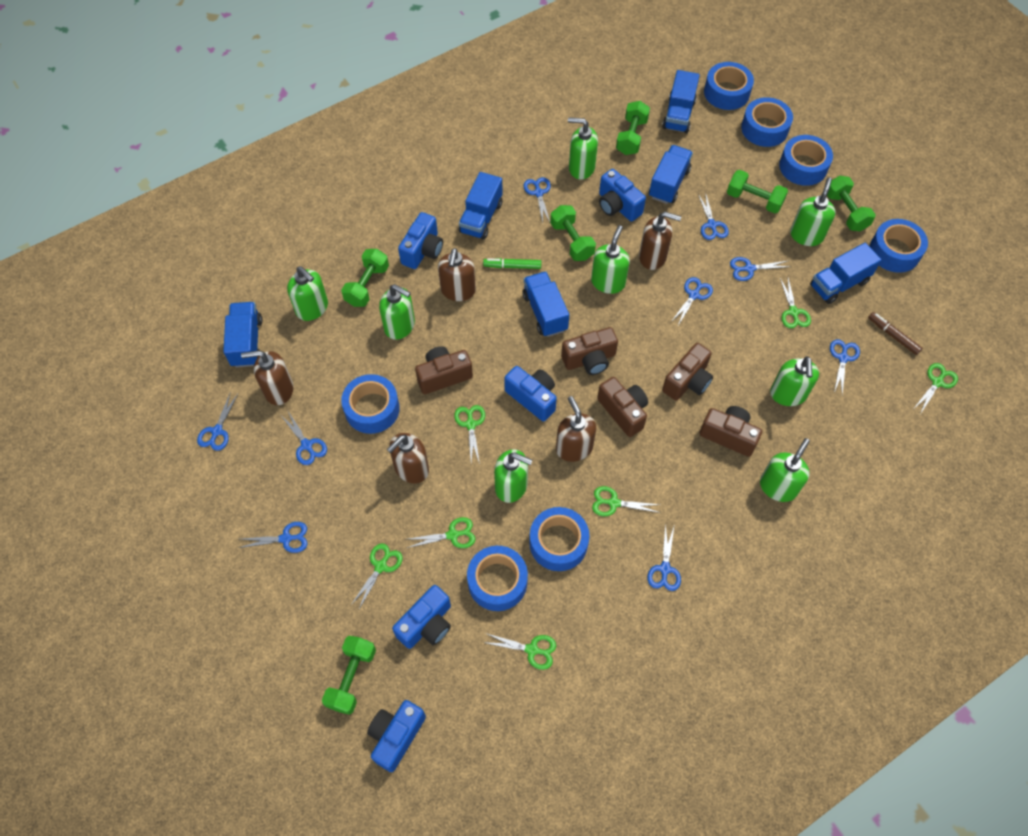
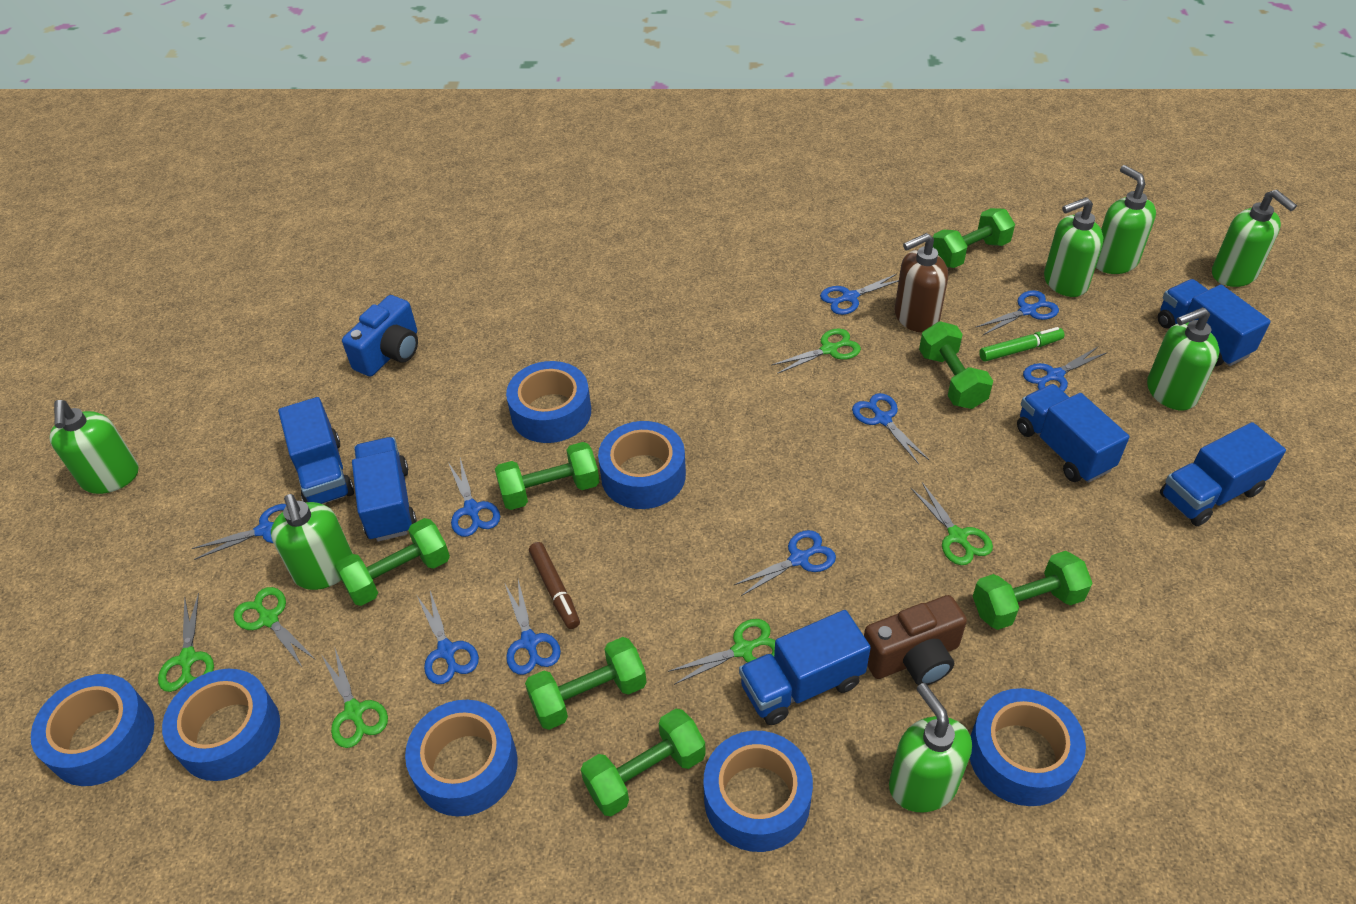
blue camera: [367,700,426,772] [392,585,451,649] [398,212,443,269] [504,366,557,422] [599,169,646,221] = 5 -> [342,295,418,377] = 1
brown camera: [415,346,473,394] [561,327,618,375] [597,377,648,437] [662,343,713,401] [699,406,762,457] = 5 -> [864,595,967,685] = 1
brown soap dispenser: [241,350,294,405] [387,433,429,484] [438,248,476,301] [556,396,596,462] [639,212,681,270] = 5 -> [895,233,948,333] = 1
green dumbbell: [322,636,376,715] [341,249,389,307] [550,205,596,261] [616,101,650,155] [727,170,788,213] [827,175,876,231] = 6 -> [335,518,450,606] [495,442,599,510] [525,637,646,730] [581,709,706,816] [919,321,993,409] [933,208,1015,268] [973,551,1092,630] = 7
green scissors: [351,543,403,609] [407,517,475,548] [454,405,485,464] [483,633,556,670] [592,486,661,516] [780,278,811,329] [914,363,958,414] = 7 -> [158,593,214,692] [234,587,316,668] [322,649,388,748] [668,619,775,685] [772,328,861,374] [911,482,993,565] = 6
green soap dispenser: [287,266,328,321] [379,284,415,340] [494,449,533,503] [568,117,598,180] [591,225,630,294] [760,438,810,502] [770,356,819,406] [790,177,836,246] = 8 -> [49,400,139,494] [271,494,353,590] [889,683,972,813] [1044,197,1103,297] [1096,165,1156,274] [1147,307,1219,410] [1212,190,1297,287] = 7

